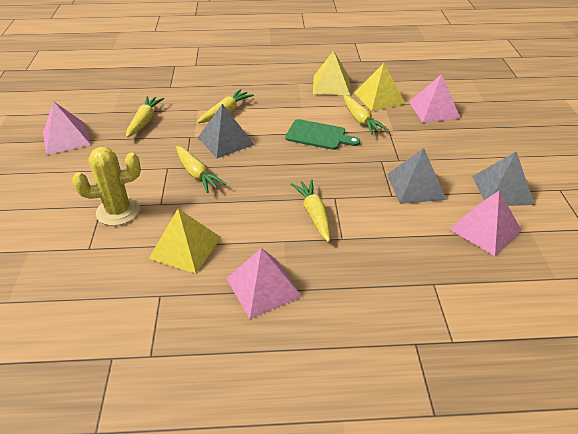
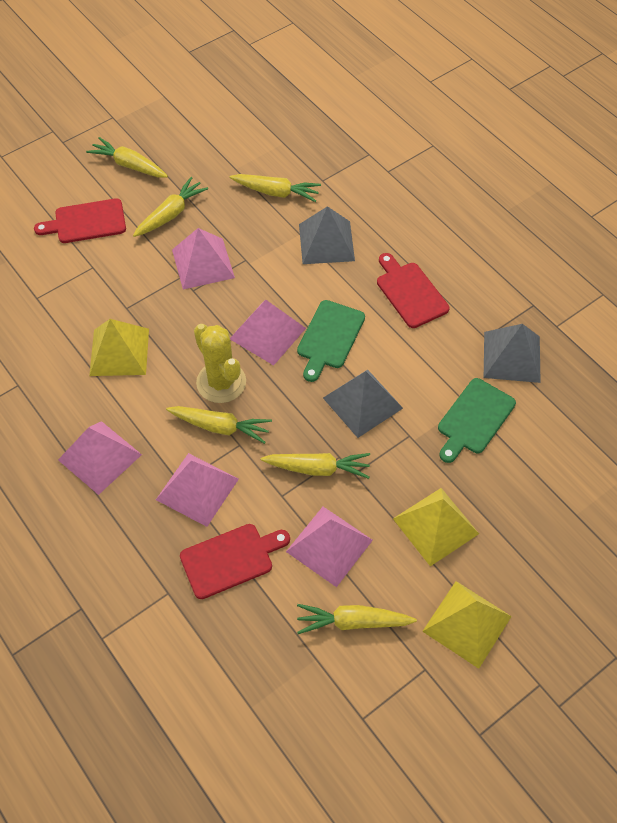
green cutting board: [285,119,360,150] = 1 -> [297,300,365,382] [438,378,516,463] = 2
pink pyramid: [43,102,91,155] [226,248,302,319] [409,74,460,122] [450,191,521,256] = 4 -> [58,421,142,495] [156,453,239,527] [172,228,235,289] [230,300,306,366] [286,507,373,587] = 5
red cutting board: none = 0 -> [34,198,126,243] [180,524,290,599] [377,253,450,328] = 3
yellow carrot: [126,96,164,138] [176,146,227,193] [197,89,254,123] [291,179,330,242] [344,95,389,135] = 5 -> [86,137,168,178] [133,177,208,237] [166,406,272,444] [229,174,321,202] [260,453,370,479] [297,604,417,634] = 6

